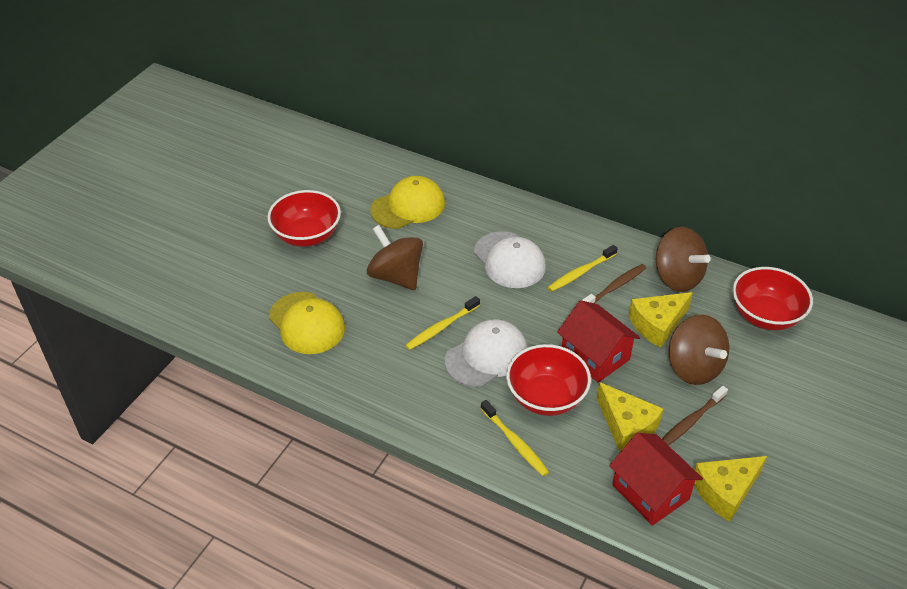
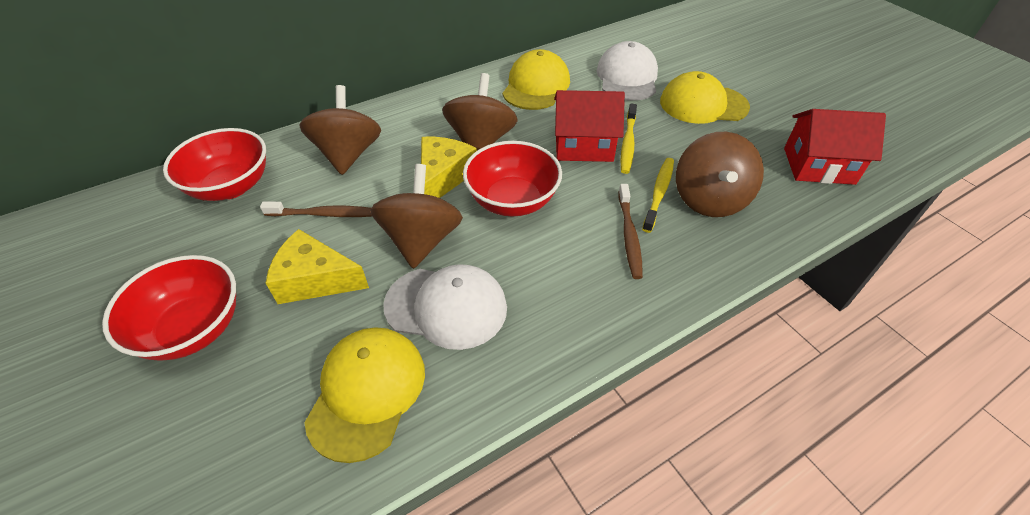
brown spinning top: [367,225,423,290] [656,227,711,292] [669,315,729,385] = 3 -> [300,85,381,175] [370,164,463,269] [442,73,518,151] [676,132,764,217] = 4
yellow cap: [269,292,345,354] [370,176,445,229] = 2 -> [304,327,425,463] [502,49,570,110] [660,71,750,124] = 3
yellow cheese: [597,382,663,452] [629,292,693,348] [694,456,767,522] = 3 -> [266,229,369,304] [421,137,477,198] = 2
yellow toothbrush: [405,296,480,350] [481,400,549,476] [548,245,618,292] = 3 -> [620,104,637,174] [642,158,674,233] = 2

